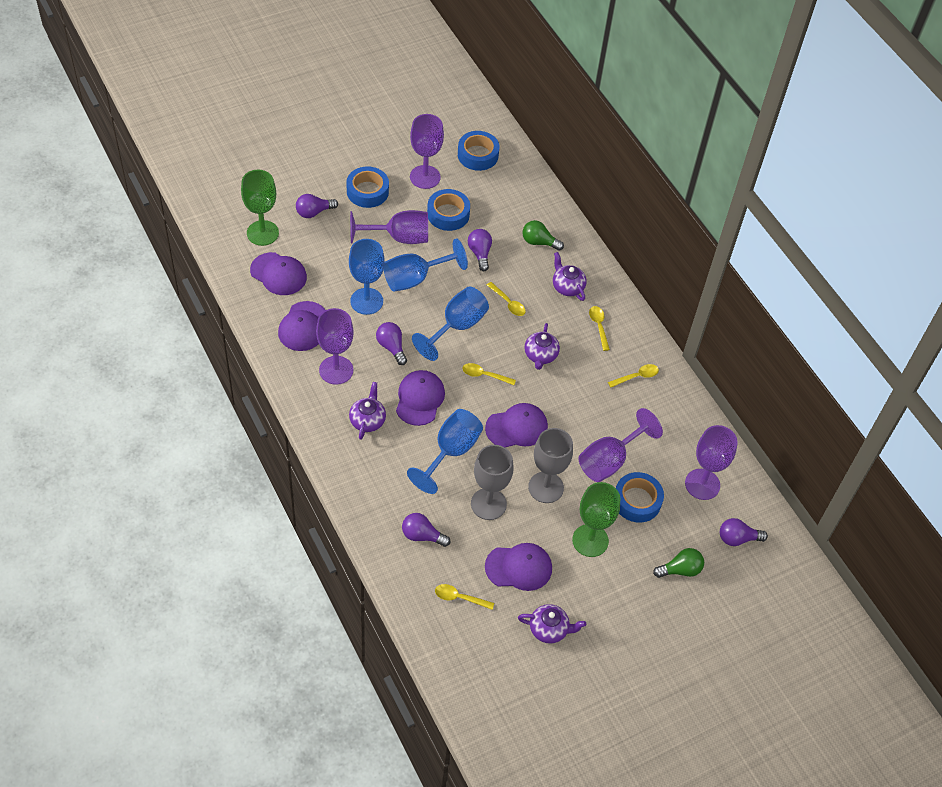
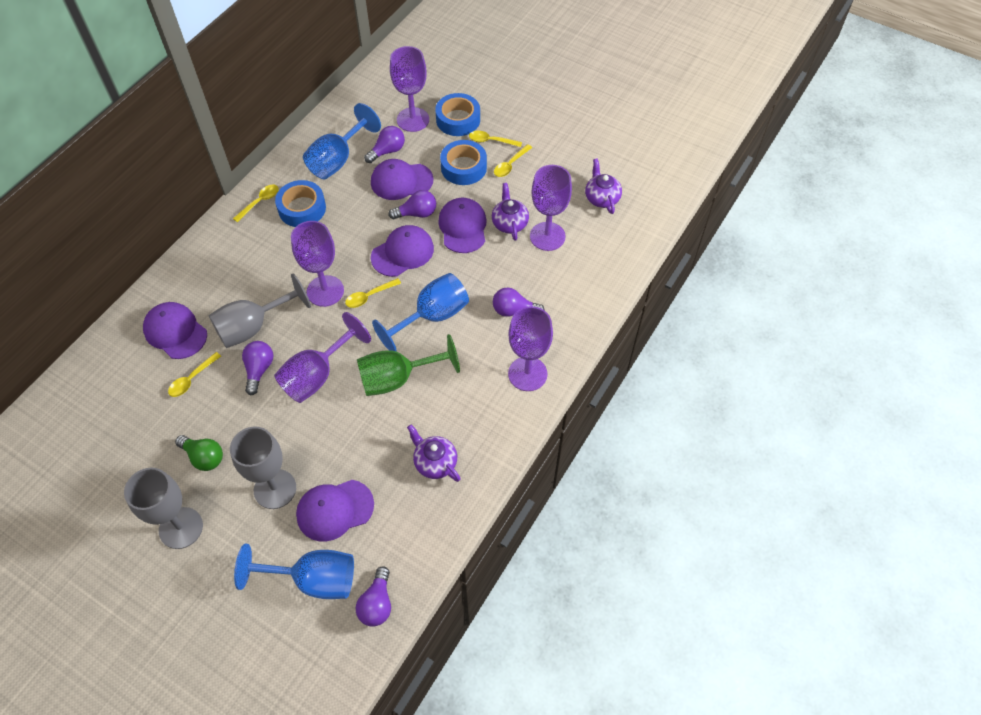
blue goblet: [349,239,385,315] [384,238,468,292] [407,409,483,494] [412,287,489,361] = 4 -> [234,543,354,599] [303,103,381,179] [372,273,469,351] = 3
blue tape: [347,167,389,208] [427,189,470,231] [458,131,499,171] [616,472,664,523] = 4 -> [275,180,326,227] [435,93,480,136] [440,140,487,185] = 3
green goblet: [241,170,279,246] [572,482,620,557] = 2 -> [357,334,460,396] = 1
green light bulb: [522,220,564,251] [653,548,704,578] = 2 -> [175,435,223,471] = 1
grey goblet: [471,445,514,520] [528,428,573,503] = 2 -> [124,468,203,549] [208,273,311,348] [230,427,296,509] = 3
purple teapot: [349,382,386,440] [518,604,586,644] [525,323,560,370] [553,252,587,301] = 4 -> [407,425,461,482] [492,183,529,240] [585,158,622,214] = 3

